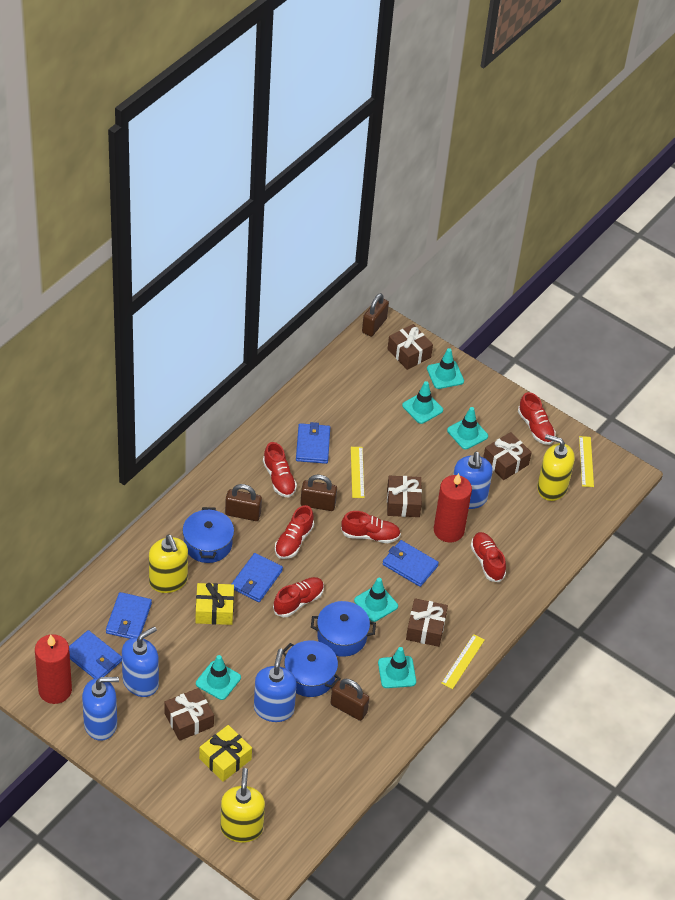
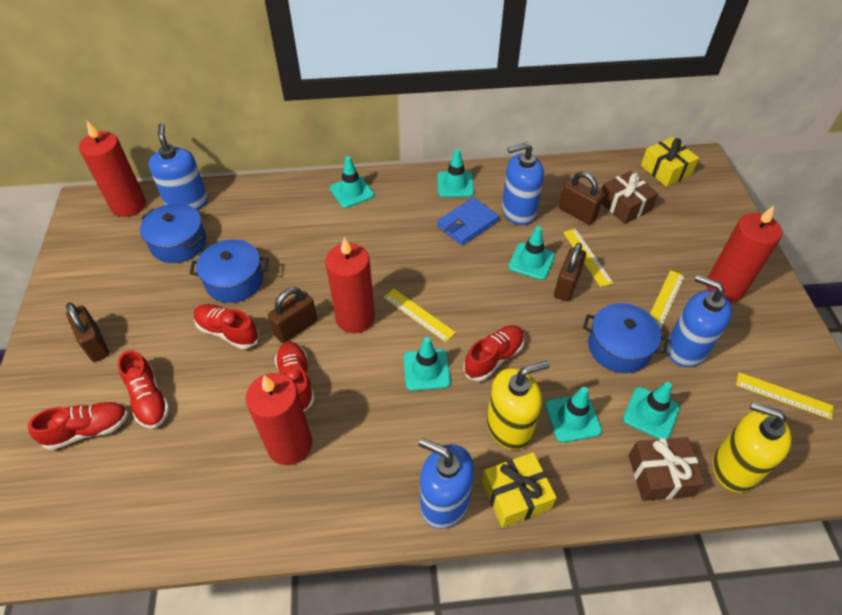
blue wallet: [69,630,122,679] [106,592,152,639] [232,553,283,602] [296,422,330,464] [382,540,439,587] = 5 -> [437,197,499,245] = 1
brown gift: [164,688,214,741] [387,476,422,517] [388,324,433,370] [406,598,448,647] [483,432,532,480] = 5 -> [601,171,658,224] [629,437,705,501] = 2
red candle: [35,634,72,704] [434,473,472,542] = 2 -> [79,121,146,217] [246,373,312,465] [325,237,375,333] [706,206,782,302] = 4
red shoe: [263,442,297,498] [273,577,324,617] [275,505,314,559] [341,511,401,543] [471,532,506,582] [518,392,556,445] = 6 -> [28,402,128,450] [118,350,170,429] [194,304,259,349] [275,342,315,412] [463,325,524,381] = 5
yellow ruler: [351,447,365,498] [441,634,485,689] [579,436,594,487] = 3 -> [384,289,456,342] [563,229,613,287] [650,270,685,329] [736,372,833,420] = 4
yellow soap dispenser: [149,535,188,593] [220,768,265,843] [537,434,575,501] = 3 -> [487,361,550,450] [713,402,791,492] = 2

